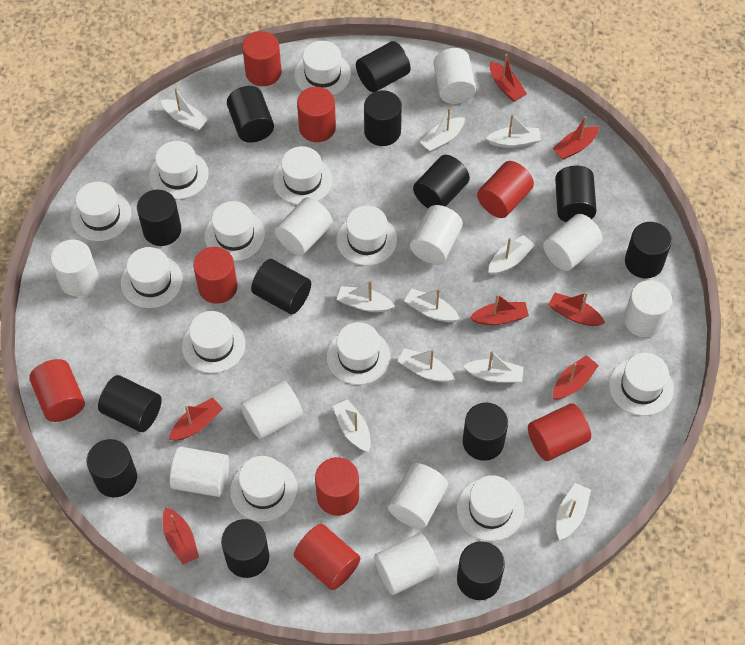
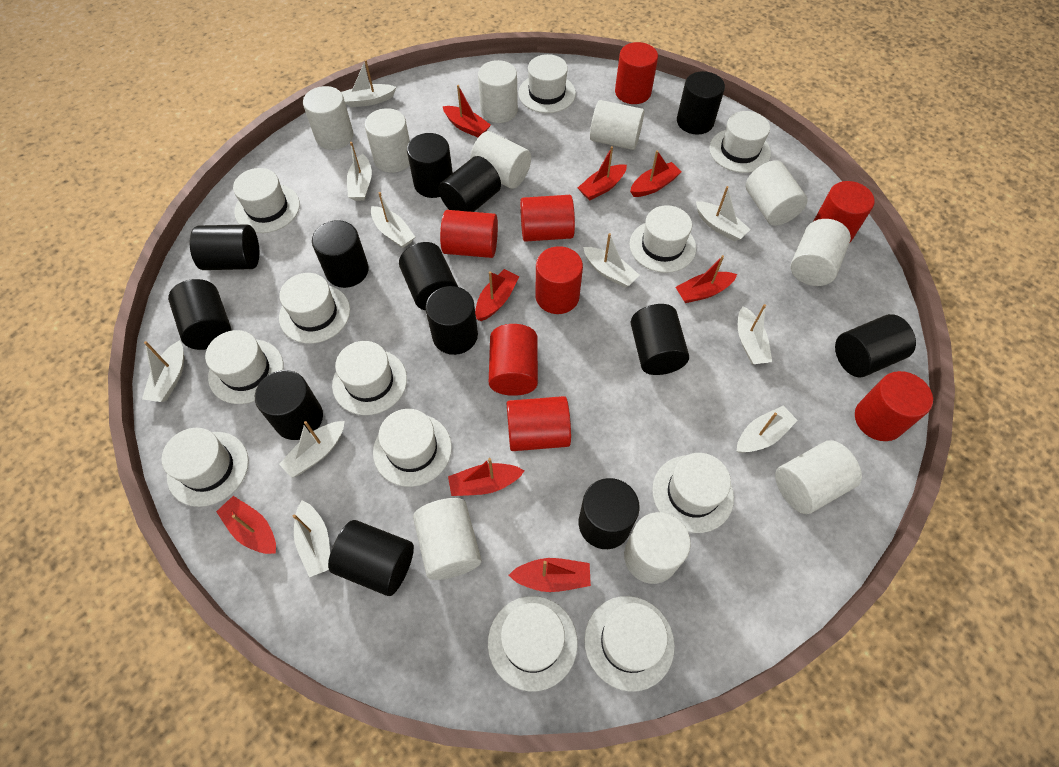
red boat: [163,507,199,565] [169,397,223,441] [469,294,529,325] [490,54,527,102] [548,292,605,326] [553,116,599,160] [553,355,599,400] = 7 -> [216,496,276,554] [443,85,491,137] [448,458,525,496] [475,269,519,321] [509,558,591,592] [578,146,627,200] [630,150,682,197] [676,255,737,303] = 8

